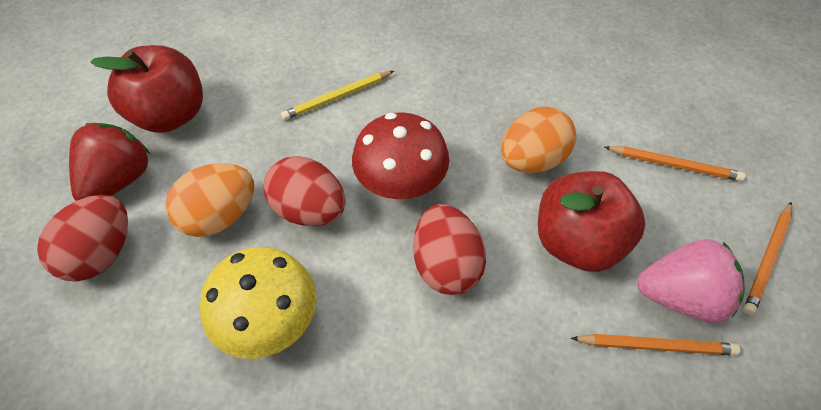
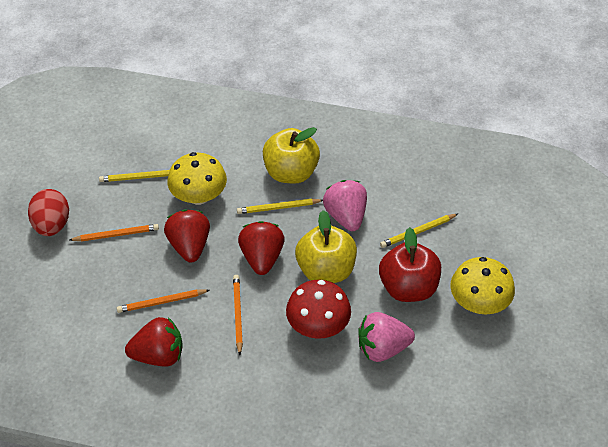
orange egg: [165,163,254,237] [501,107,576,173] = 2 -> none = 0
pink strawberry: [637,239,745,323] = 1 -> [323,180,367,231] [358,312,415,362] = 2
red apple: [91,45,203,133] [538,171,645,272] = 2 -> [379,227,441,302] = 1
red egg: [37,195,128,282] [264,156,345,226] [413,204,486,295] = 3 -> [28,189,69,236] = 1
red strawberry: [69,123,150,201] = 1 -> [125,317,183,366] [164,210,210,262] [238,221,285,275] = 3
yellow apple: none = 0 -> [263,127,320,184] [295,210,357,283] = 2
yellow mushroom: [200,247,317,359] = 1 -> [168,152,227,205] [450,257,515,314] = 2
yellow pencil: [281,71,394,120] = 1 -> [99,170,170,182] [237,198,323,214] [380,214,458,248] = 3

